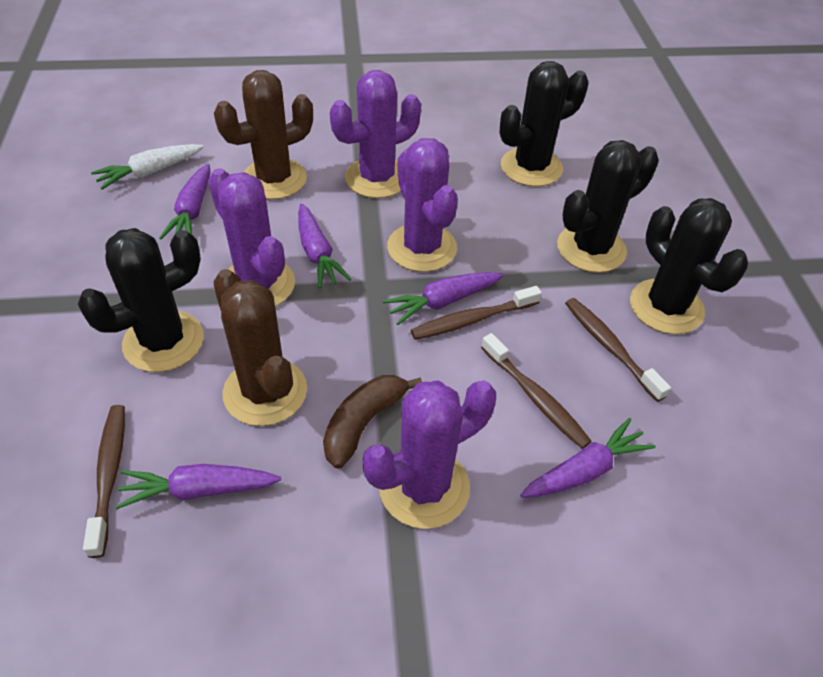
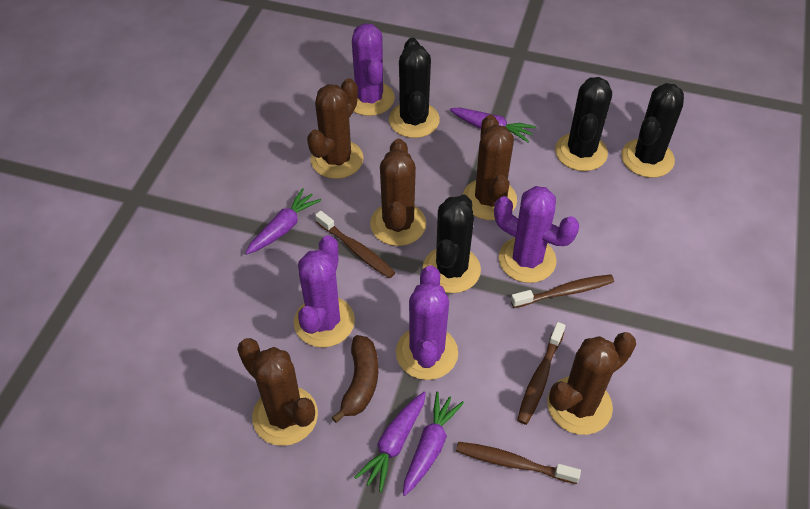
brown cactus: [213,269,307,426] [214,70,313,200] = 2 -> [237,338,318,446] [307,78,364,179] [370,139,426,246] [463,115,517,220] [547,332,636,435] = 5
purple carrot: [115,464,281,509] [159,164,211,239] [298,204,351,289] [383,272,504,325] [520,418,656,498] = 5 -> [245,188,321,254] [354,392,426,492] [403,392,464,496] [450,108,536,142] = 4
white carrot: [91,144,204,190] = 1 -> none = 0

